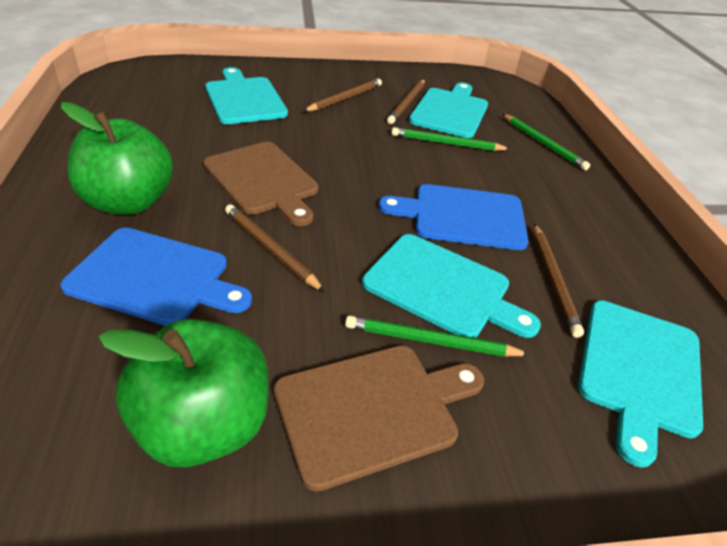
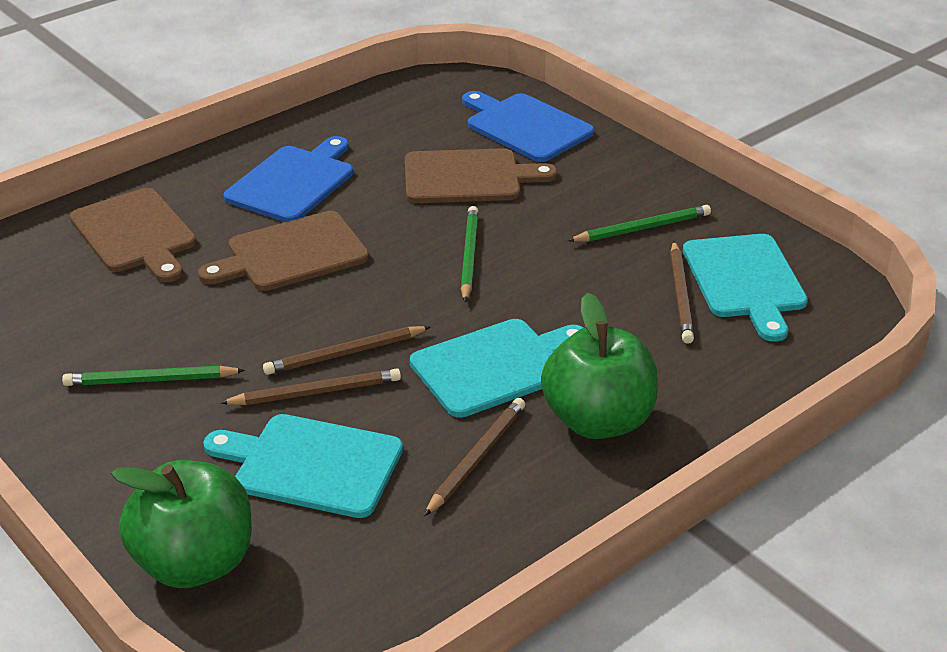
brown cutting board: [203,142,318,226] [274,346,484,491] = 2 -> [70,188,197,282] [198,211,369,291] [405,148,557,203] = 3
turquoise cutting board: [205,67,288,124] [362,234,541,338] [409,82,488,138] [578,300,703,468] = 4 -> [203,414,403,518] [410,319,583,418] [683,234,808,342] = 3

